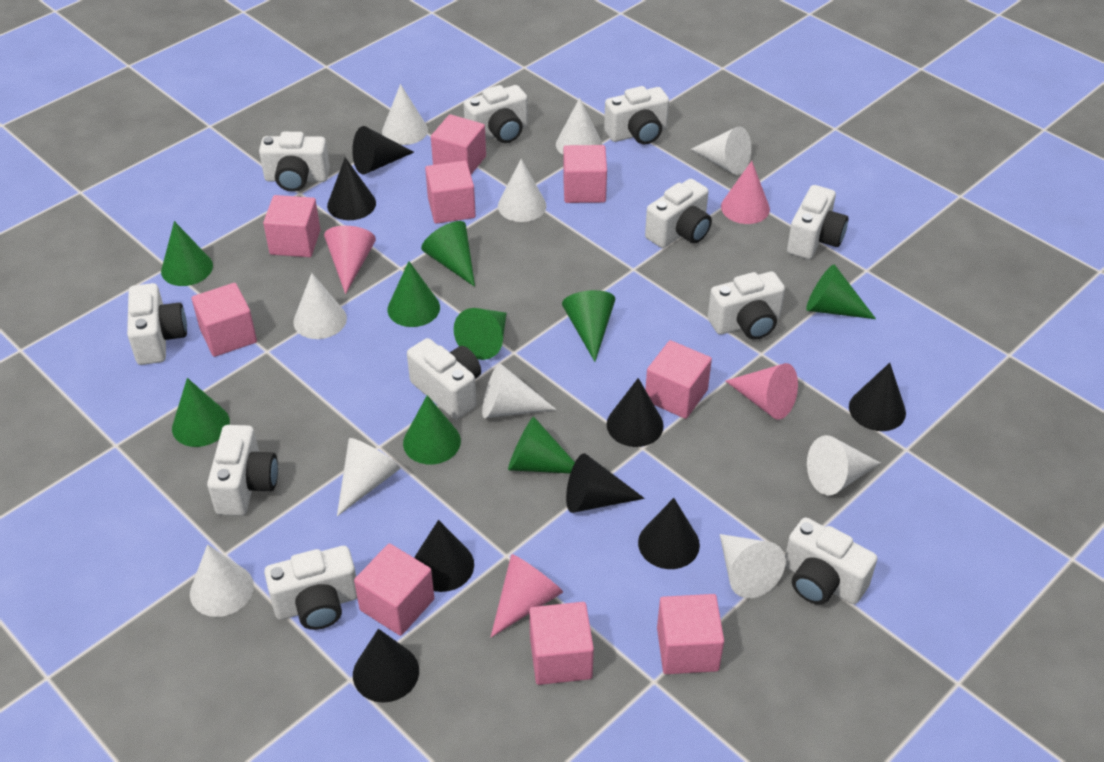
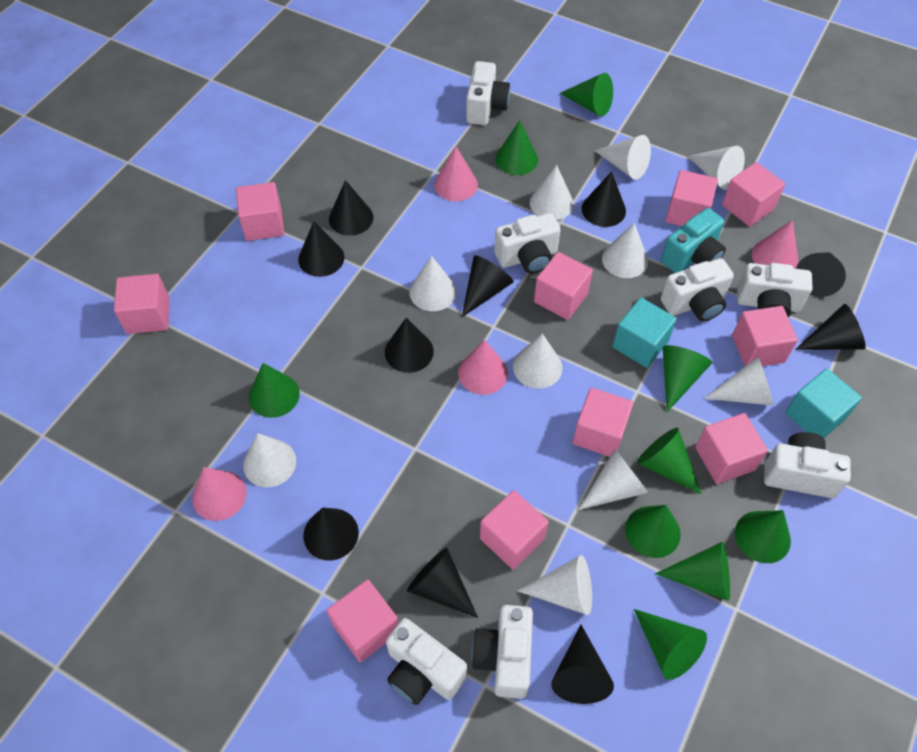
black cone: [327,157,376,220] [352,126,414,174] [353,629,419,703] [414,520,474,592] [566,453,645,513] [607,378,664,447] [638,498,700,569] [849,363,906,431] = 8 -> [298,221,344,277] [303,507,359,561] [329,180,374,236] [385,318,434,373] [407,548,478,618] [462,255,514,317] [551,625,614,704] [582,171,626,227] [795,304,866,350] [796,252,846,297] = 10
pink cube: [192,283,257,357] [263,195,321,257] [354,544,434,636] [425,161,476,224] [431,114,486,174] [529,602,594,685] [563,145,607,203] [645,340,712,419] [657,594,724,674] = 9 -> [114,274,170,334] [236,182,284,241] [327,580,398,662] [480,490,549,570] [534,252,593,320] [573,388,634,457] [665,170,718,226] [695,413,768,484] [722,162,785,227] [732,306,798,366] = 10
turquoise camera: none = 0 -> [661,208,726,273] = 1
turquoise cube: none = 0 -> [613,298,677,368] [785,368,862,438] = 2
white camera: [127,283,187,365] [207,425,278,516] [259,132,330,192] [264,546,357,630] [407,338,481,419] [464,85,528,143] [604,86,669,145] [645,179,712,248] [708,272,785,340] [785,517,877,605] [787,185,848,259] = 11 -> [386,618,467,705] [466,61,510,125] [471,605,533,699] [494,213,560,274] [661,258,734,321] [737,263,813,318] [764,432,851,498] = 7

